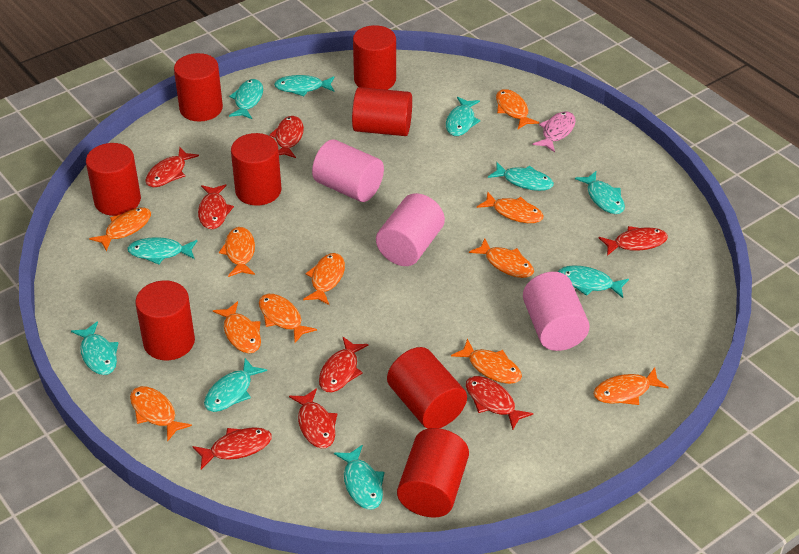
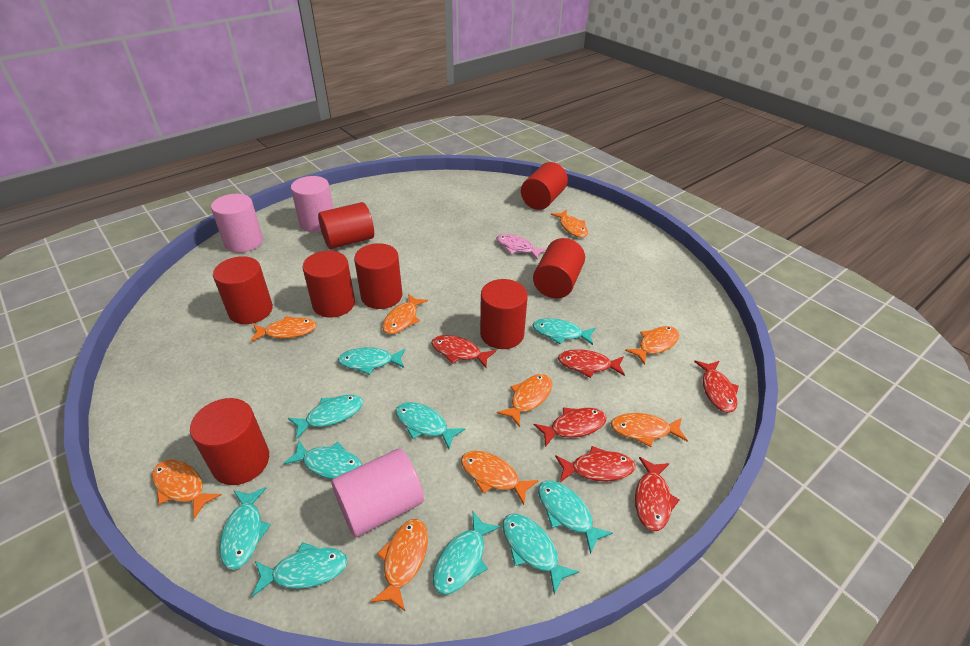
orange fish: [89,208,151,251] [130,386,192,441] [213,301,261,353] [219,227,255,277] [259,294,317,343] [303,253,345,305] [451,339,522,384] [469,238,534,278] [477,191,544,223] [496,89,539,129] [593,368,669,405] = 11 -> [152,460,222,519] [251,316,317,342] [370,519,428,611] [382,294,428,334] [461,451,539,505] [497,374,552,427] [551,210,588,238] [611,413,688,447] [625,326,679,365] = 9
red fish: [145,147,199,187] [192,427,272,469] [198,184,234,229] [269,116,304,158] [289,388,337,448] [319,337,369,393] [466,376,533,430] [599,226,668,256] = 8 -> [431,335,496,368] [534,407,607,447] [555,446,635,482] [558,349,625,378] [635,457,679,531] [694,361,739,413] = 6

